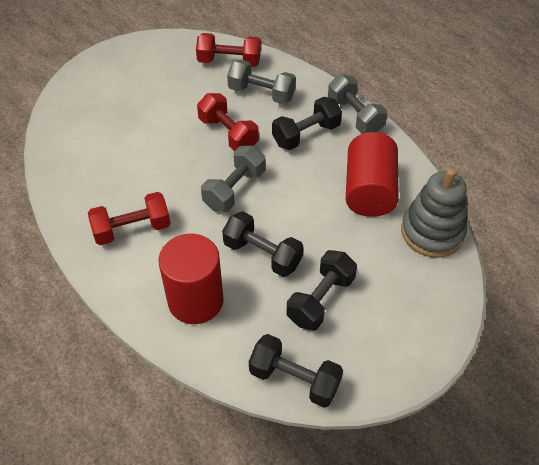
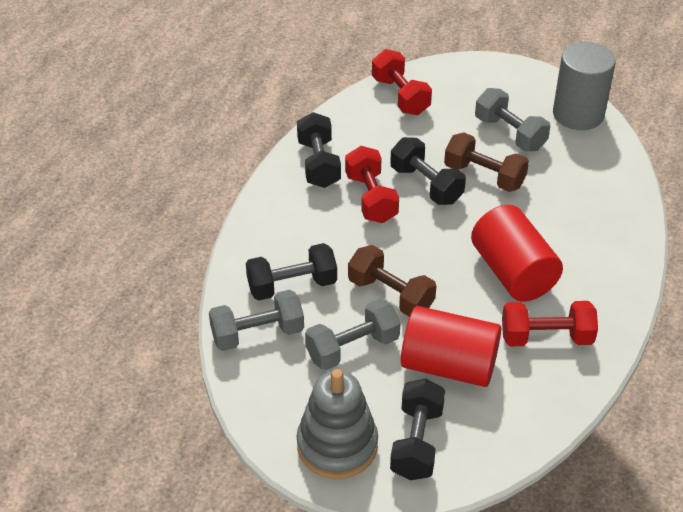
brown dumbbell: none = 0 -> [348,245,436,317] [444,132,529,192] = 2
grey cylinder: none = 0 -> [553,42,616,130] = 1

